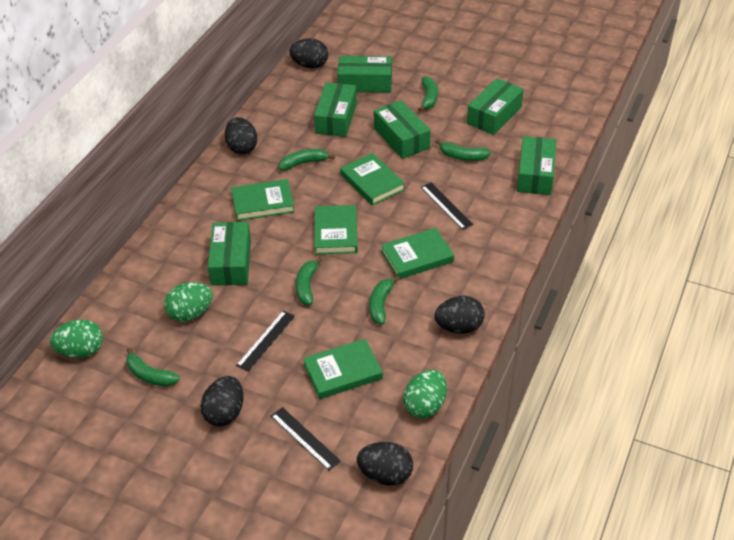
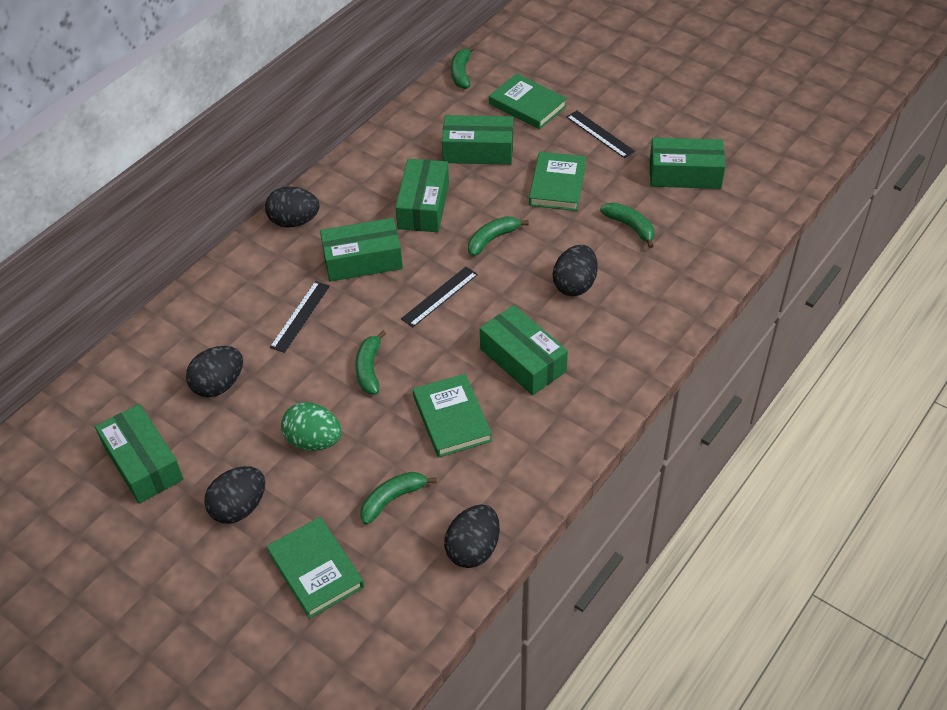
green banana: [126,348,180,387] [279,149,335,170] [296,257,323,305] [369,276,400,325] [418,76,438,112] [436,140,491,161] = 6 -> [355,330,386,394] [360,472,437,525] [451,46,475,89] [468,216,529,256] [600,203,654,248] = 5
green book: [231,179,295,221] [303,339,383,399] [314,205,358,254] [340,153,405,205] [381,228,454,279] = 5 -> [266,517,364,619] [413,374,492,457] [489,73,567,130] [529,152,586,211] = 4
green egg: [50,319,103,358] [164,282,213,322] [403,370,447,418] = 3 -> [281,402,342,451] = 1

